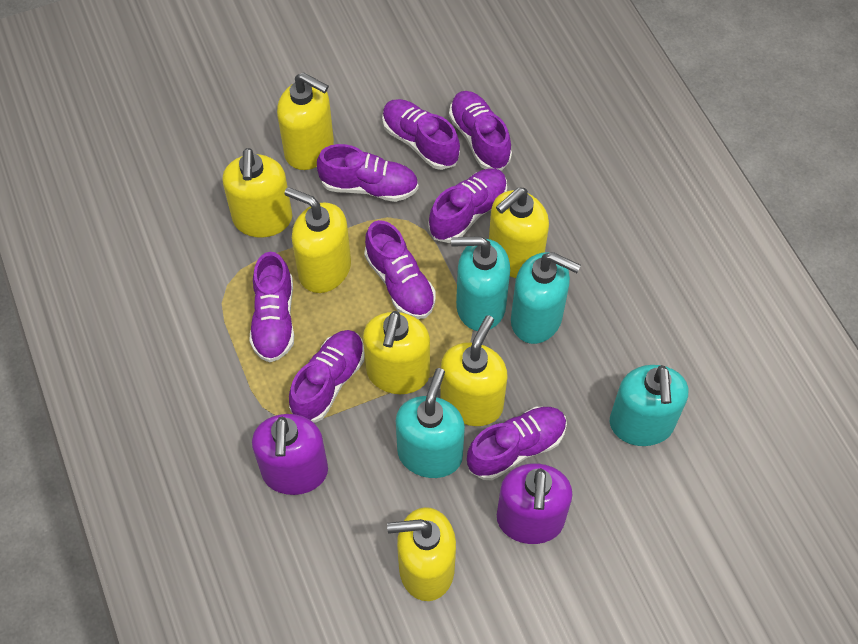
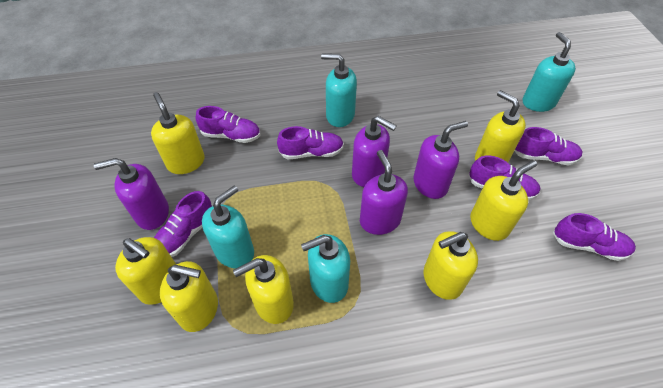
purple shoe: [249,252,294,362] [289,330,365,423] [317,144,418,202] [364,220,436,319] [382,99,460,170] [428,168,507,243] [449,91,512,171] [467,407,567,481] = 8 -> [154,191,212,257] [196,106,261,143] [277,126,344,159] [469,156,540,200] [515,127,583,165] [553,213,636,261] = 6
purple soap dispenser: [252,414,328,495] [497,463,572,544] = 2 -> [94,158,169,230] [352,116,397,187] [360,150,408,235] [413,121,468,199] = 4

